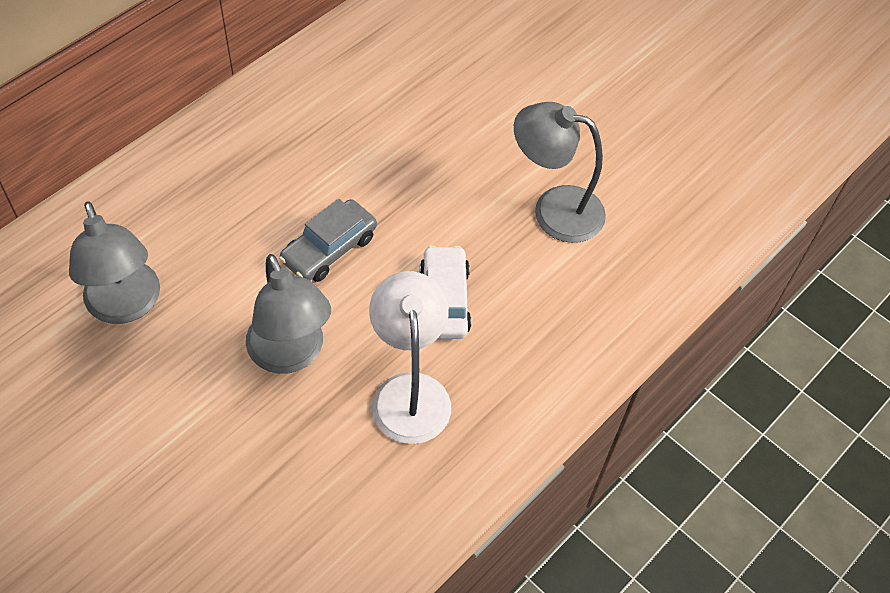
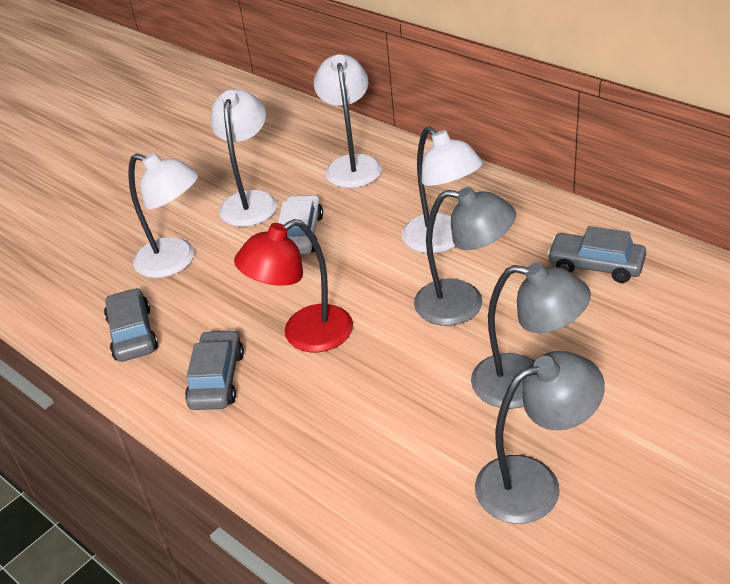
grey car: [279,199,377,282] = 1 -> [104,288,158,362] [185,329,244,410] [547,226,646,283] = 3
red lamp: none = 0 -> [234,219,353,352] = 1
white lamp: [369,271,451,444] = 1 -> [128,153,198,278] [210,89,277,227] [314,54,382,188] [402,126,483,253] = 4

